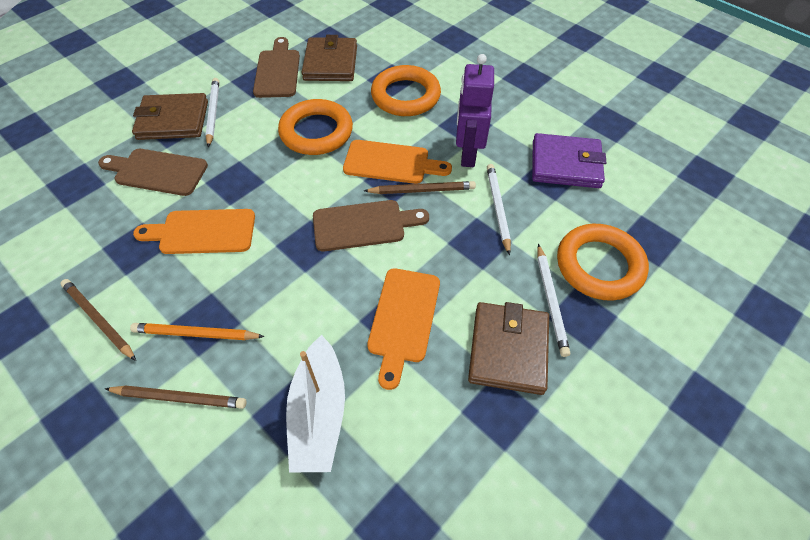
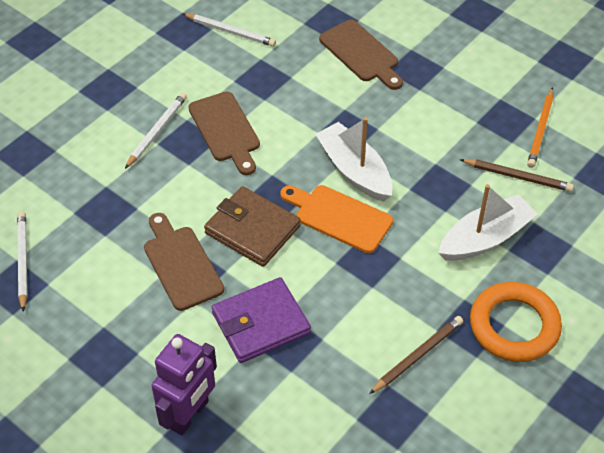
brown pencil: [60,279,136,361] [105,385,246,409] [364,181,476,194] = 3 -> [369,316,463,394] [459,159,574,192] = 2
brown wallet: [132,93,208,140] [301,35,357,81] [468,302,549,395] = 3 -> [204,186,301,267] = 1
orange cutting board: [133,209,255,254] [343,140,452,184] [367,268,440,390] = 3 -> [280,185,393,253] = 1
orange ring: [278,99,353,155] [371,65,441,116] [557,224,649,301] = 3 -> [470,282,562,362] = 1
white boat: [286,335,345,472] = 1 -> [315,117,392,202] [438,184,538,261] = 2

